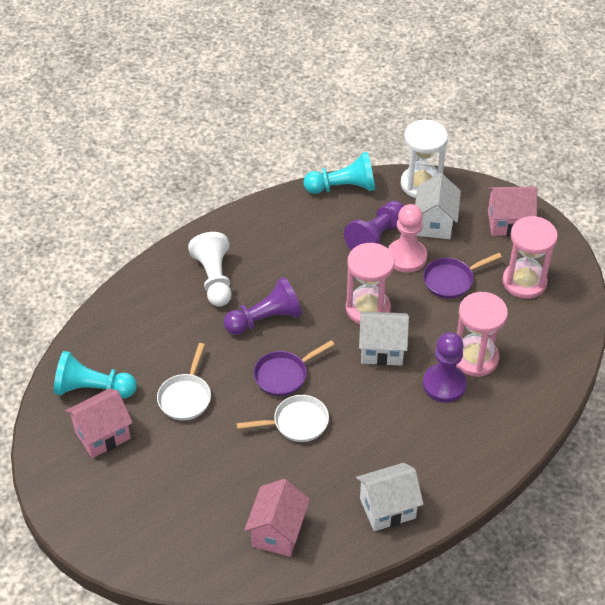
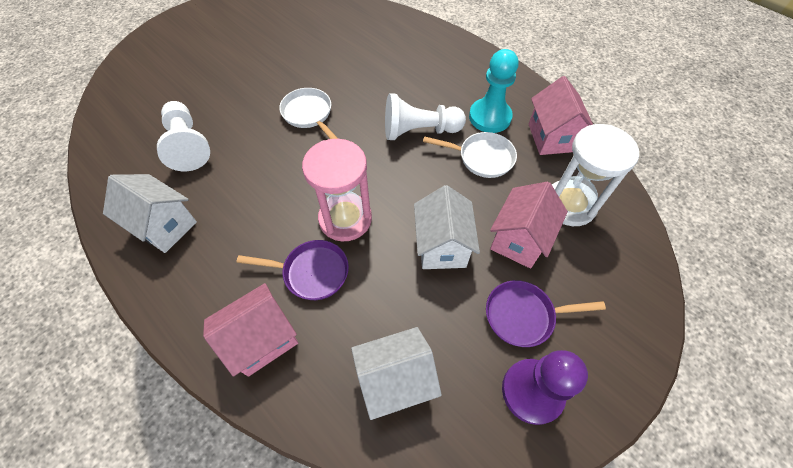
pink hourglass: [346,243,394,324] [456,292,508,377] [502,216,558,299] = 3 -> [302,139,372,242] = 1
pink pawn: [388,204,427,273] = 1 -> none = 0
purple pawn: [224,277,302,335] [344,201,404,251] [423,332,467,403] = 3 -> [502,350,588,425] = 1
turquoise pawn: [54,351,137,398] [303,152,375,194] = 2 -> [469,49,518,133] = 1
white pawn: [188,232,232,306] = 1 -> [157,101,210,171] [385,93,466,140] = 2

